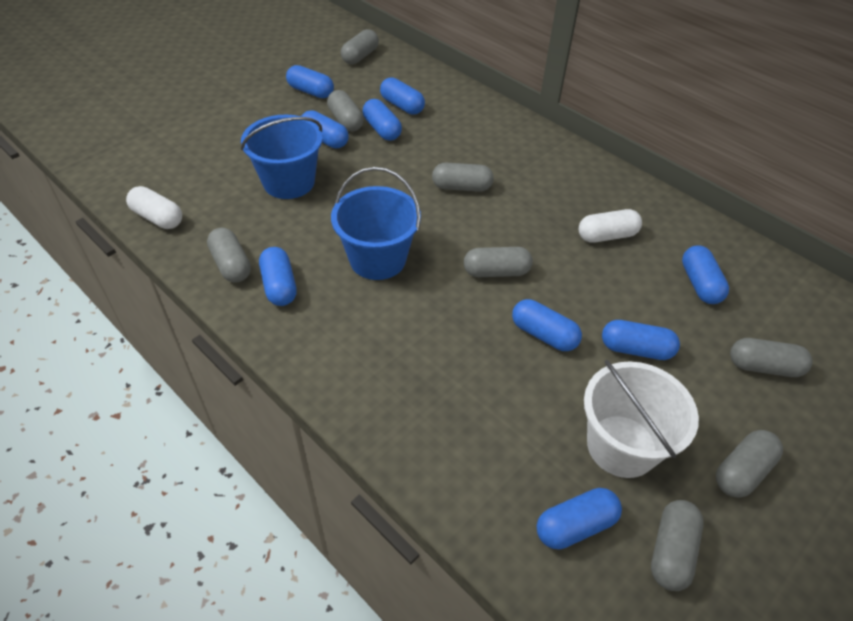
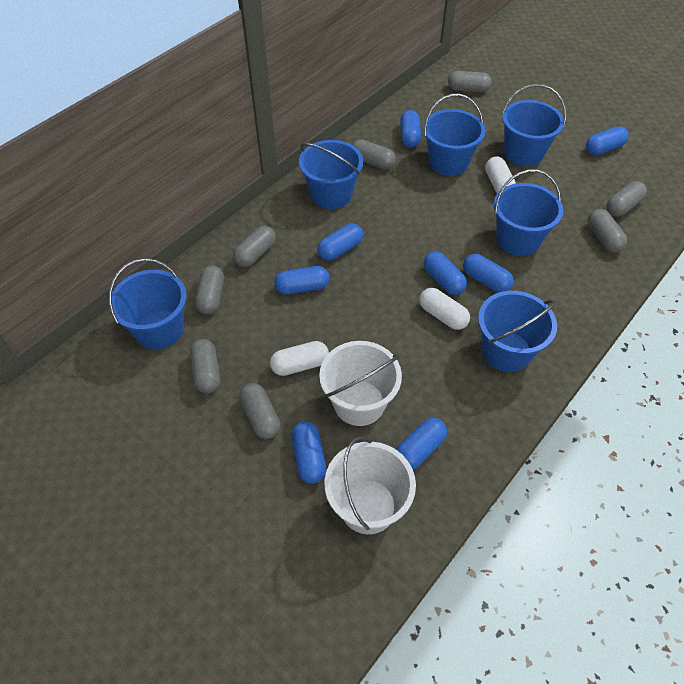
blue bucket: [241,115,323,199] [331,167,421,280] = 2 -> [109,258,187,349] [299,140,363,209] [423,94,486,176] [478,291,557,372] [494,169,563,256] [502,84,566,166] = 6
blue capsule: [259,247,297,306] [286,65,334,98] [301,110,349,149] [363,99,402,141] [380,77,425,114] [512,299,582,351] [537,488,622,549] [602,320,680,360] [682,246,729,304] = 9 -> [274,266,329,295] [292,421,326,484] [317,223,363,261] [396,418,447,470] [400,110,421,147] [424,251,467,295] [463,254,514,292] [586,126,629,155] = 8
white bucket: [584,360,699,478] = 1 -> [319,341,402,426] [325,436,416,534] = 2
white capsule: [126,186,182,229] [579,209,642,243] = 2 -> [270,341,329,376] [419,288,470,330] [485,156,516,193] = 3

